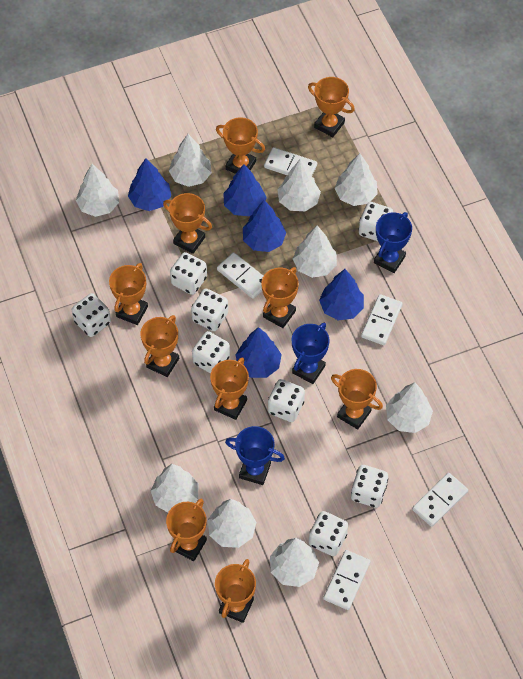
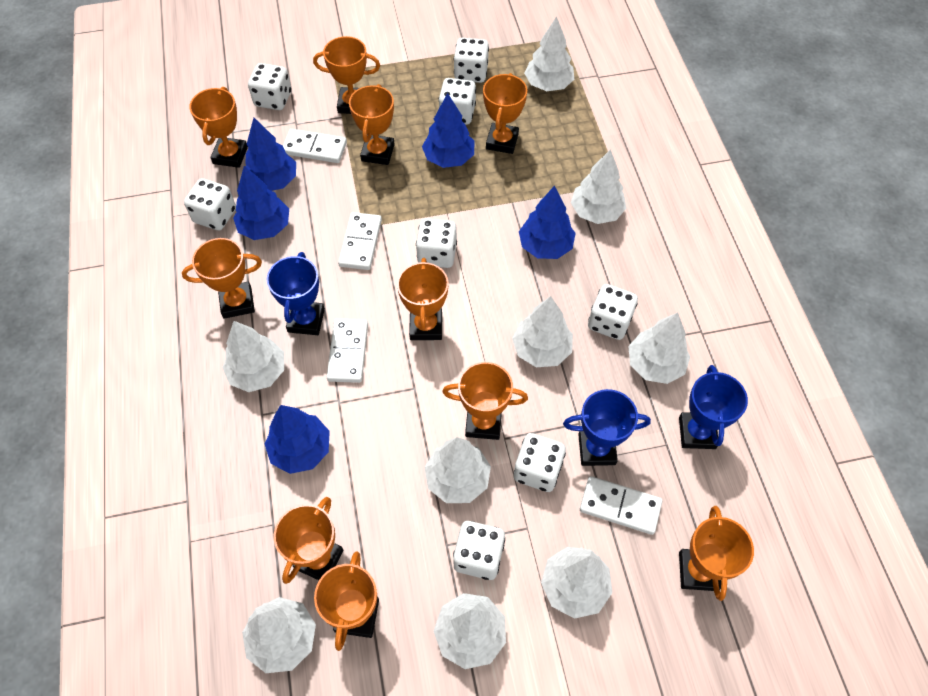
white domino: [217,252,263,299] [264,147,317,176] [323,550,371,610] [361,294,402,345] [412,473,468,527] = 5 -> [283,129,347,163] [327,319,368,383] [338,212,382,270] [580,476,662,535] = 4

